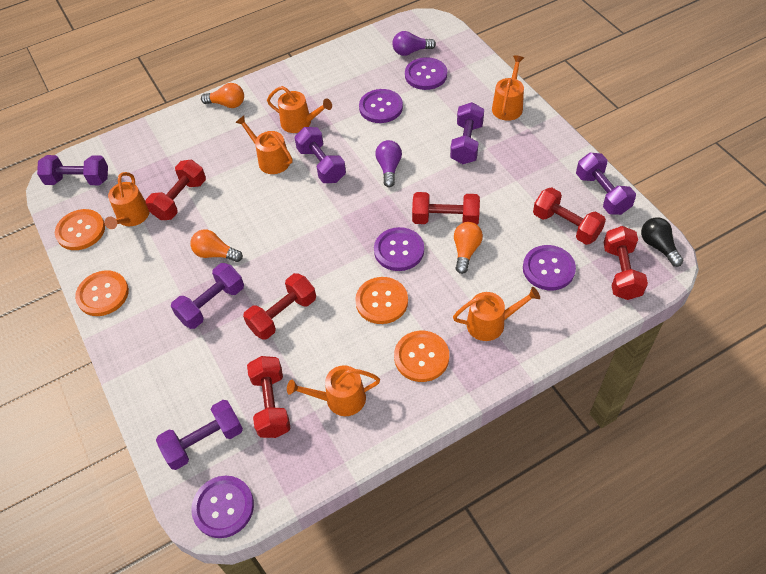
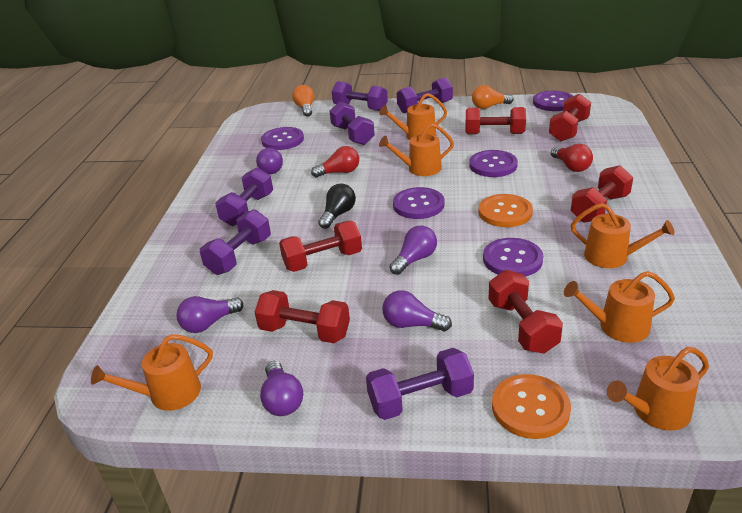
orange button: [55,209,105,250] [75,270,129,316] [355,277,408,324] [394,331,449,382] = 4 -> [479,194,533,227] [492,374,571,439] = 2
orange light bulb: [190,229,243,262] [201,83,244,108] [454,222,483,274] = 3 -> [292,85,314,117] [472,85,514,109] = 2
purple light bulb: [375,140,402,187] [392,31,436,56] = 2 -> [177,296,243,333] [256,148,283,174] [260,361,303,416] [382,290,452,331] [389,225,437,275] = 5
red light bulb: none = 0 -> [311,146,359,178] [551,144,593,172] = 2

